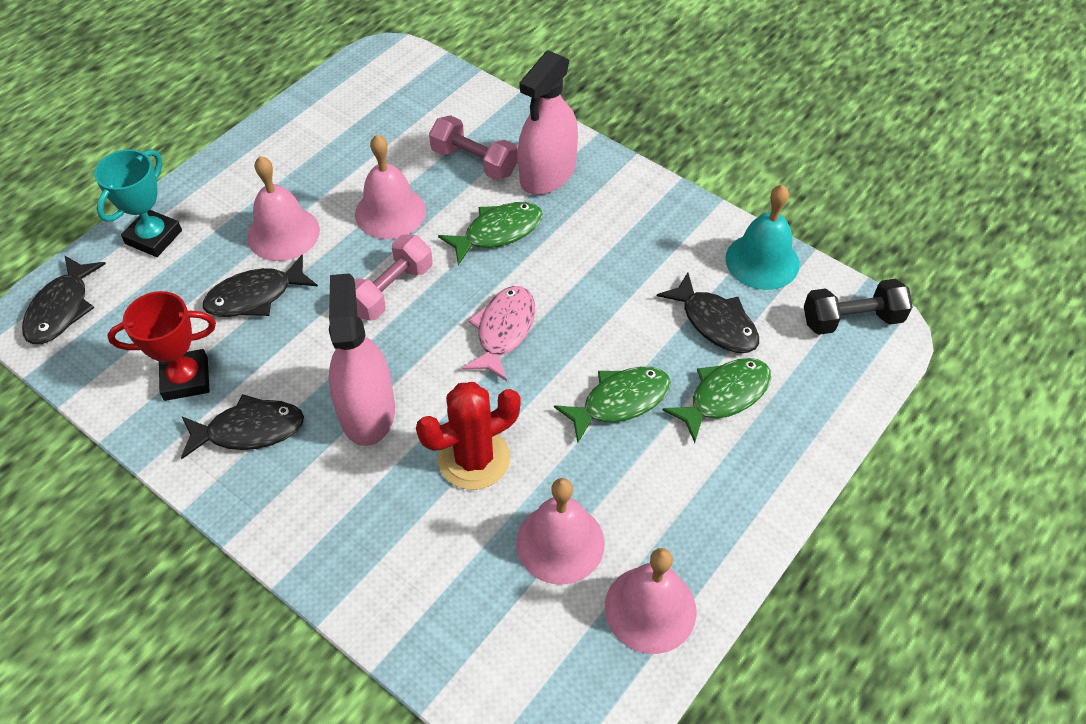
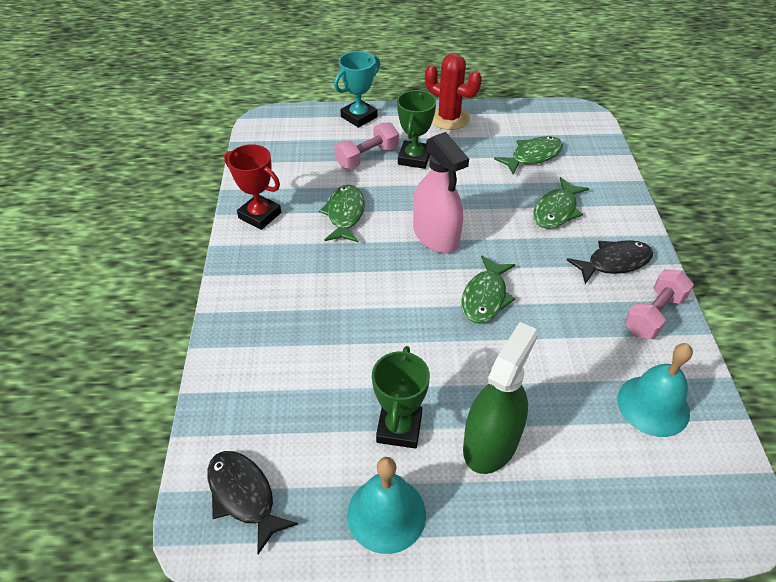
black dumbbell: [804,279,912,335] = 1 -> none = 0
black fish: [22,255,106,344] [181,394,304,459] [203,255,318,317] [657,272,759,353] = 4 -> [207,451,298,554] [567,240,653,284] = 2
green fish: [438,202,543,265] [554,367,671,443] [663,358,771,443] = 3 -> [319,185,365,242] [461,255,515,324] [494,136,563,175] [533,177,589,229] = 4
green spray bottle: none = 0 -> [463,322,538,474] = 1
green trophy: none = 0 -> [372,346,430,449] [397,90,436,169] = 2
pink bell: [247,156,320,261] [355,135,426,239] [516,478,605,585] [605,548,697,654] = 4 -> none = 0
pink fish: [462,286,535,381] = 1 -> none = 0
pink spray bottle: [329,273,395,446] [518,50,578,195] = 2 -> [413,132,469,253] = 1
turquoise bell: [725,185,799,290] = 1 -> [347,457,426,554] [617,343,693,437] = 2

